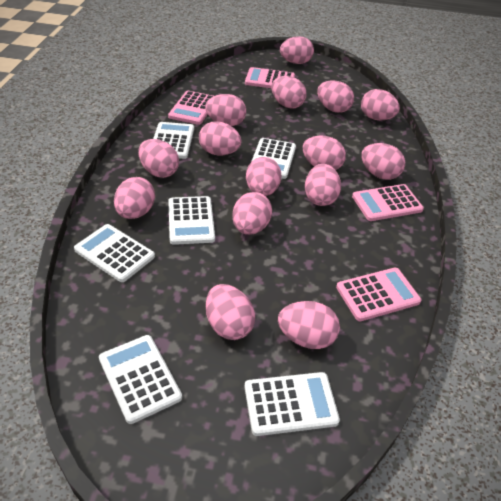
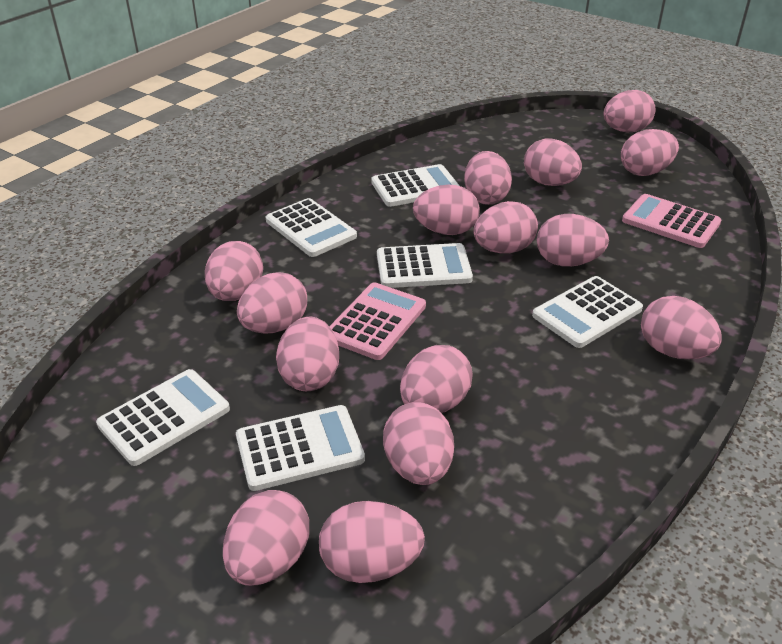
pink calculator: [168,91,213,125] [245,67,295,88] [336,268,421,321] [352,184,424,221] = 4 -> [329,282,426,360] [622,194,721,248] = 2

